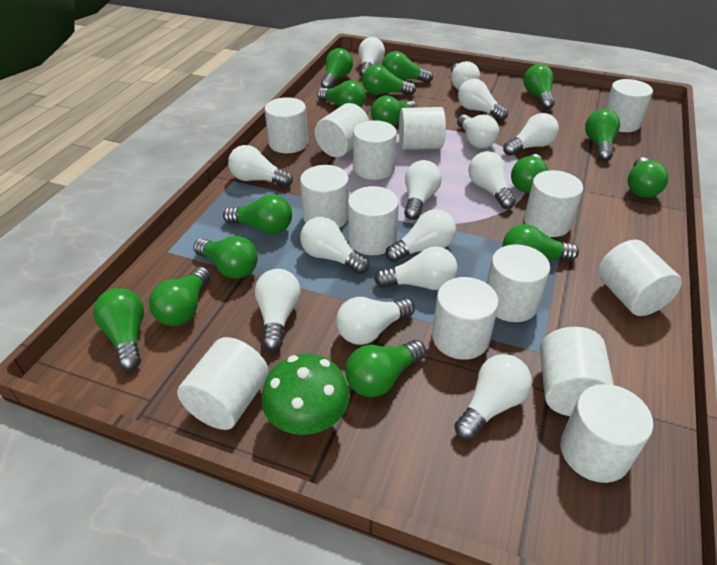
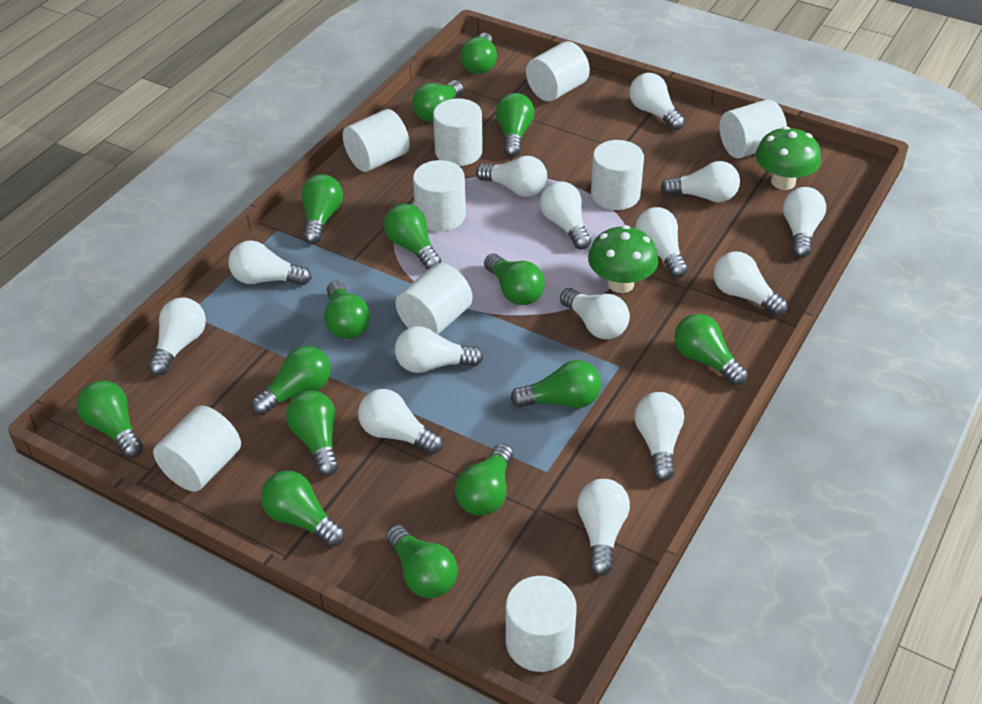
green mushroom: [261,354,350,435] = 1 -> [588,225,658,293] [756,126,821,190] = 2
white cylinder: [177,337,269,430] [265,97,308,153] [300,165,349,228] [315,103,369,157] [348,186,399,255] [353,120,397,180] [399,107,446,150] [432,277,499,360] [487,244,550,322] [524,170,583,237] [540,327,614,416] [560,384,653,483] [598,239,682,316] [605,79,653,132] = 14 -> [153,406,241,492] [343,109,410,172] [395,263,473,334] [413,160,466,232] [433,98,483,166] [506,576,577,672] [526,41,590,101] [591,140,644,210] [720,99,787,158] = 9

